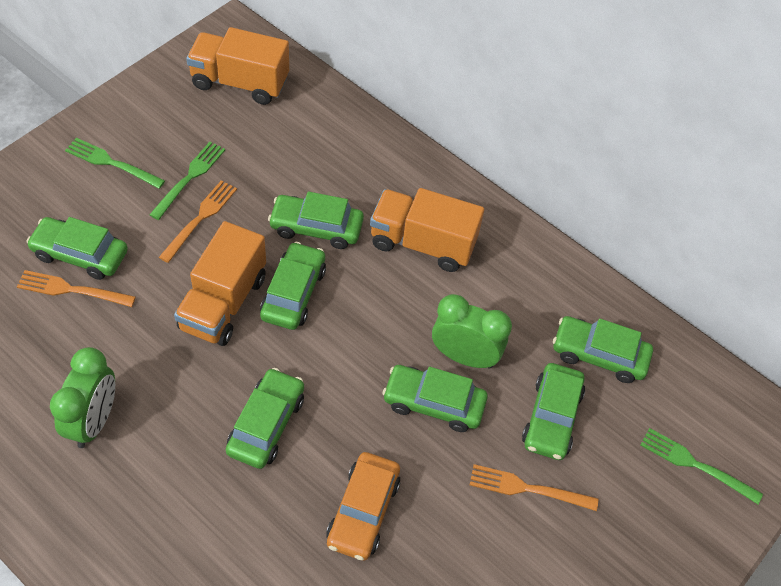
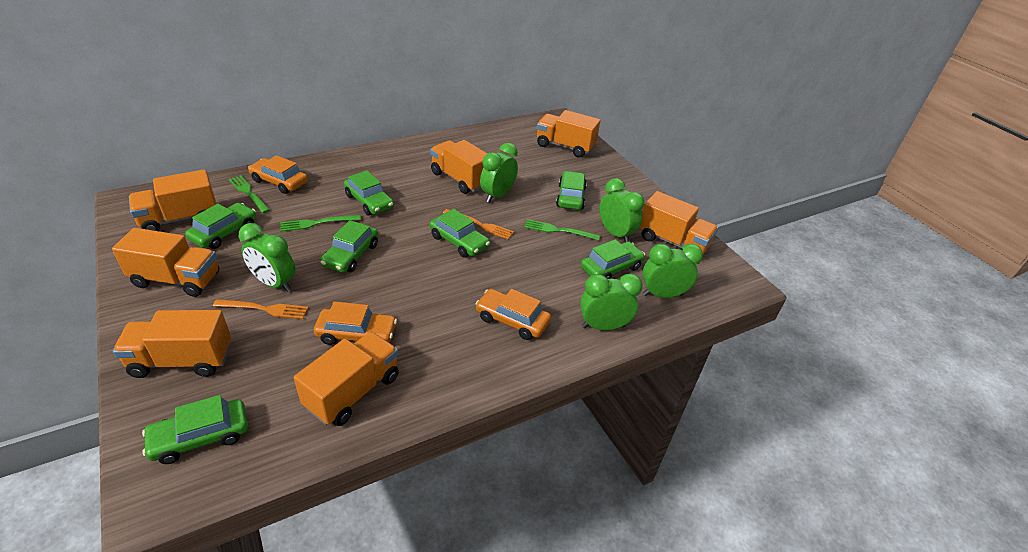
green clock: [50,347,115,448] [432,294,512,369] = 2 -> [239,223,295,292] [480,143,518,203] [580,273,643,330] [599,178,644,242] [642,244,703,298] = 5
orange car: [326,452,400,561] = 1 -> [248,155,308,194] [314,301,397,345] [475,289,551,340] = 3
orange fork: [17,270,136,307] [159,180,237,263] [470,464,598,511] = 3 -> [213,299,308,319] [443,209,514,240] = 2
orange truck: [174,221,266,346] [186,27,289,105] [370,188,484,272] = 3 -> [112,228,219,297] [113,310,231,378] [129,170,216,231] [294,332,399,426] [430,140,488,194] [537,110,601,158] [639,191,718,254] = 7

